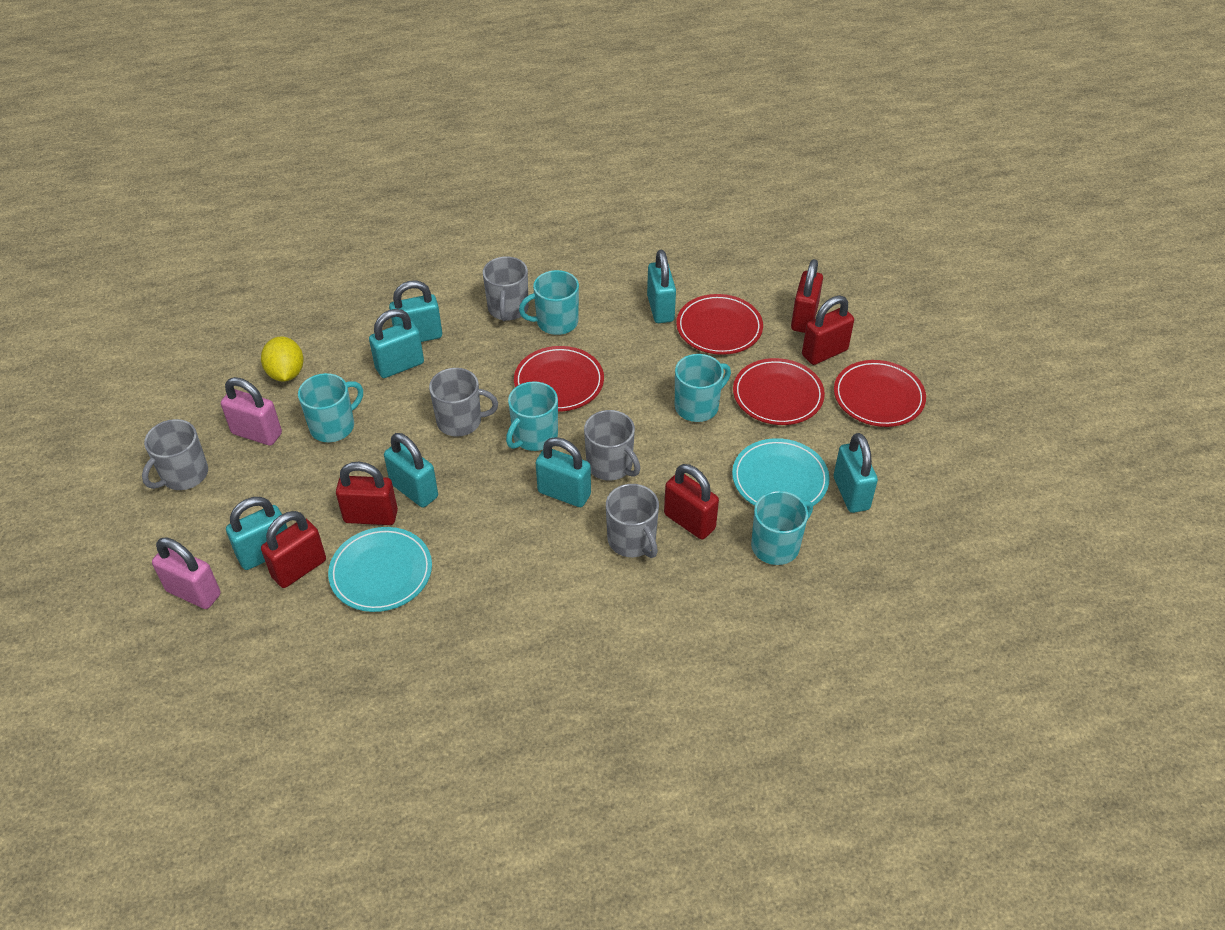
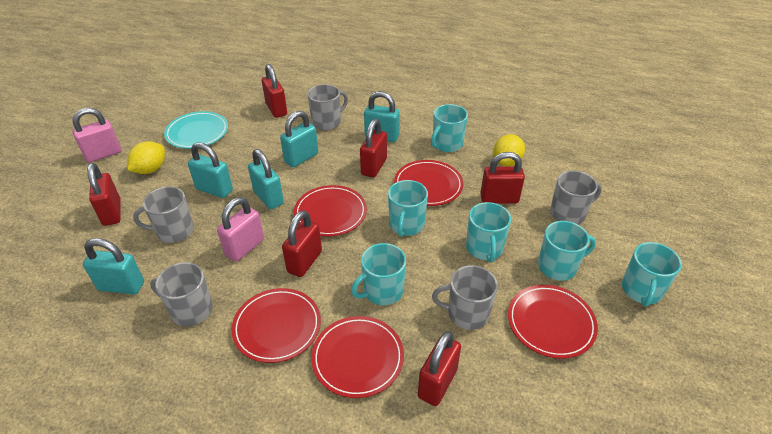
red padlock: [261,511,326,588] [336,462,398,525] [664,464,719,539] [791,259,823,333] [802,296,854,365] = 5 -> [87,163,121,226] [262,64,287,118] [282,210,322,277] [360,119,387,178] [418,331,461,406] [480,152,525,204] = 6
red plate: [514,346,604,412] [676,294,763,355] [733,358,825,425] [834,360,926,427] = 4 -> [231,288,321,363] [294,185,367,237] [311,316,404,398] [394,160,463,206] [508,285,598,359] = 5
turquoise mug: [298,373,363,442] [506,381,558,451] [519,270,579,335] [675,354,731,422] [751,491,813,565] = 5 -> [351,243,406,305] [388,180,428,237] [431,104,468,152] [466,202,511,263] [538,221,596,281] [622,242,682,307] = 6
turquoise padlock: [226,497,287,570] [369,309,424,378] [384,433,438,508] [389,280,442,342] [536,437,591,507] [647,250,676,323] [834,433,878,513] = 7 -> [83,238,144,295] [188,142,233,198] [248,149,284,209] [280,111,318,167] [364,91,400,142] = 5
turquoise plate: [328,527,432,612] [732,438,830,506] = 2 -> [164,111,228,149] = 1
yellow lemon: [261,336,304,382] = 1 -> [127,141,165,174] [493,134,525,167] = 2

